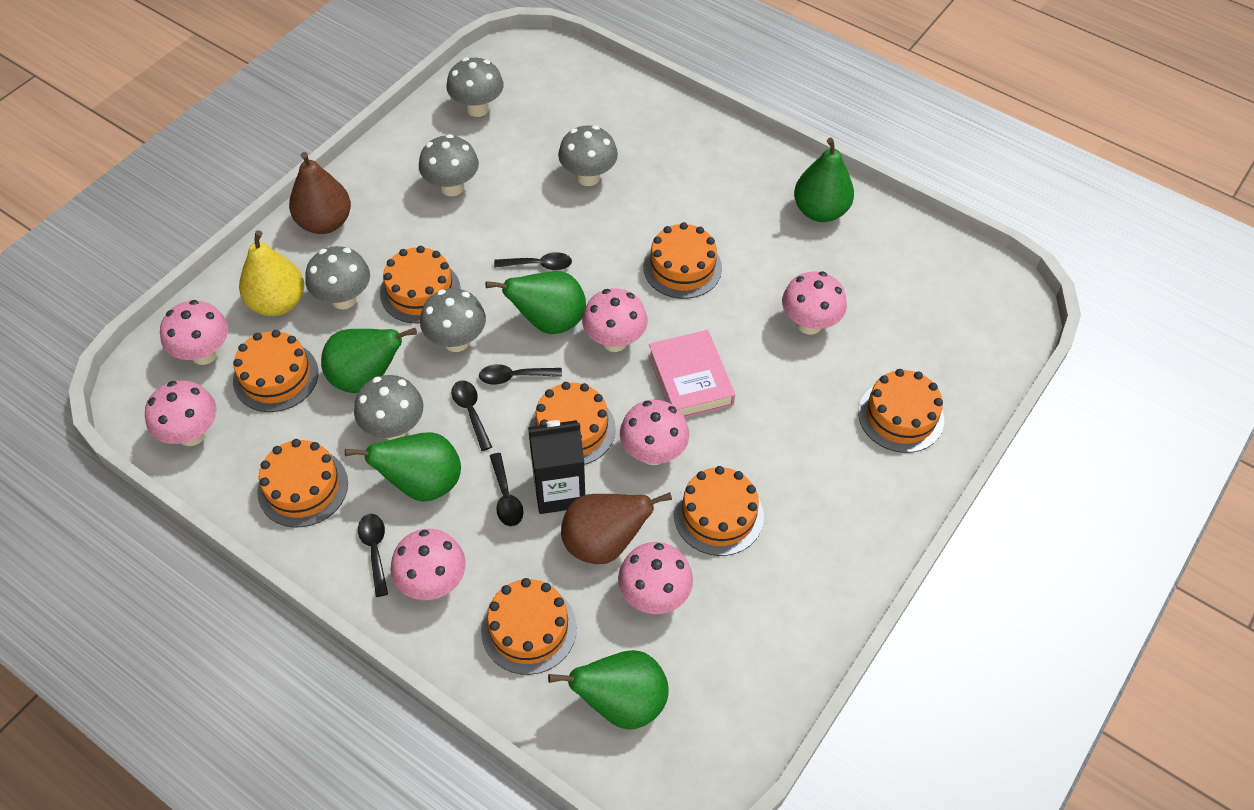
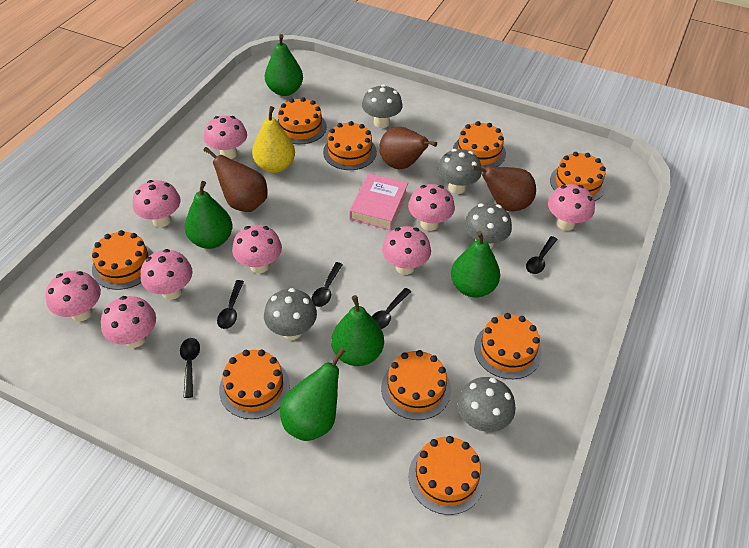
black carton: [528,420,585,514] = 1 -> none = 0
brown pear: [289,152,351,234] [561,492,672,564] = 2 -> [203,147,268,212] [379,127,437,169] [472,165,536,212] = 3
grey mushroom: [305,246,370,309] [354,375,423,440] [419,134,479,196] [420,288,486,352] [446,58,504,117] [558,125,618,186] = 6 -> [264,288,317,340] [362,84,403,128] [437,149,482,194] [457,377,515,432] [464,203,512,249] = 5
orange cake: [233,330,319,412] [257,439,348,527] [380,246,461,324] [481,578,577,675] [529,382,616,465] [643,222,722,299] [674,466,764,556] [858,369,944,453] = 8 -> [92,230,153,290] [219,349,290,419] [277,97,327,144] [323,121,377,170] [381,350,451,420] [408,436,485,515] [453,121,506,169] [474,313,542,379] [550,152,606,201] = 9
pink mushroom: [145,381,216,446] [160,300,228,365] [391,529,466,600] [582,288,648,352] [618,542,693,614] [620,400,689,465] [782,271,847,335] = 7 -> [45,271,101,321] [101,296,156,348] [133,180,181,227] [141,249,193,300] [204,116,247,159] [232,225,282,273] [382,226,431,275] [408,184,455,231] [548,184,595,231] = 9

